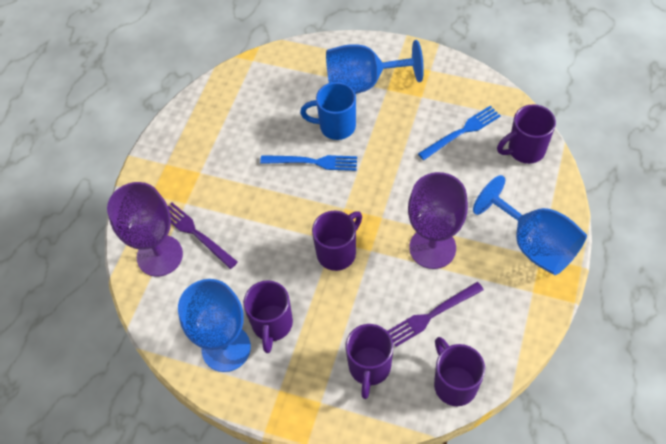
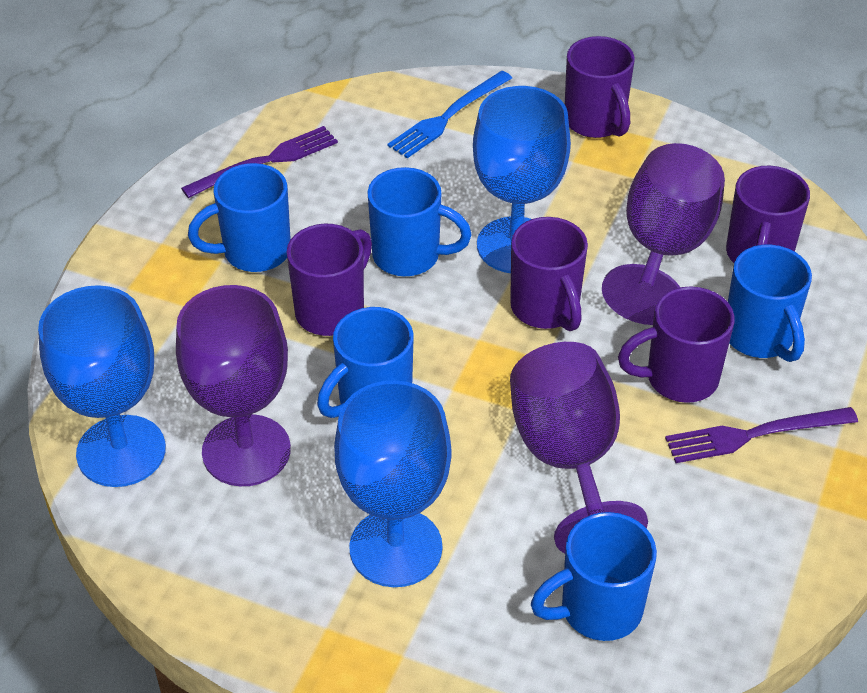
blue fork: [260,155,357,171] [418,106,501,160] = 2 -> [387,71,512,158] = 1
blue mug: [300,82,356,140] = 1 -> [188,163,291,272] [317,307,414,418] [367,167,472,276] [531,512,657,641] [728,245,812,362] = 5
purple goblet: [107,182,183,277] [408,172,468,269] = 2 -> [176,285,291,486] [510,342,648,553] [602,143,725,325] = 3

